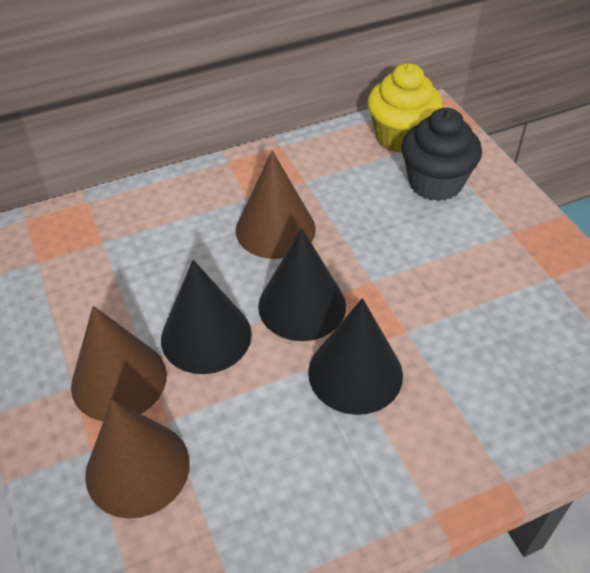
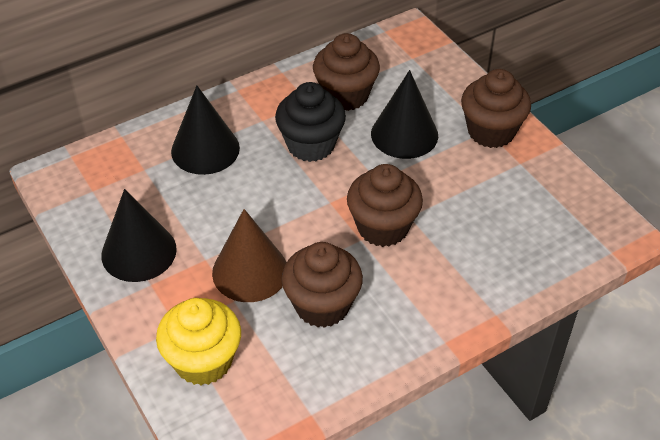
brown cone: [71,306,167,421] [85,400,190,519] [236,150,316,259] = 3 -> [212,209,287,302] = 1
brown cupcake: none = 0 -> [282,242,363,328] [313,33,380,111] [347,164,423,247] [461,69,531,148] = 4

